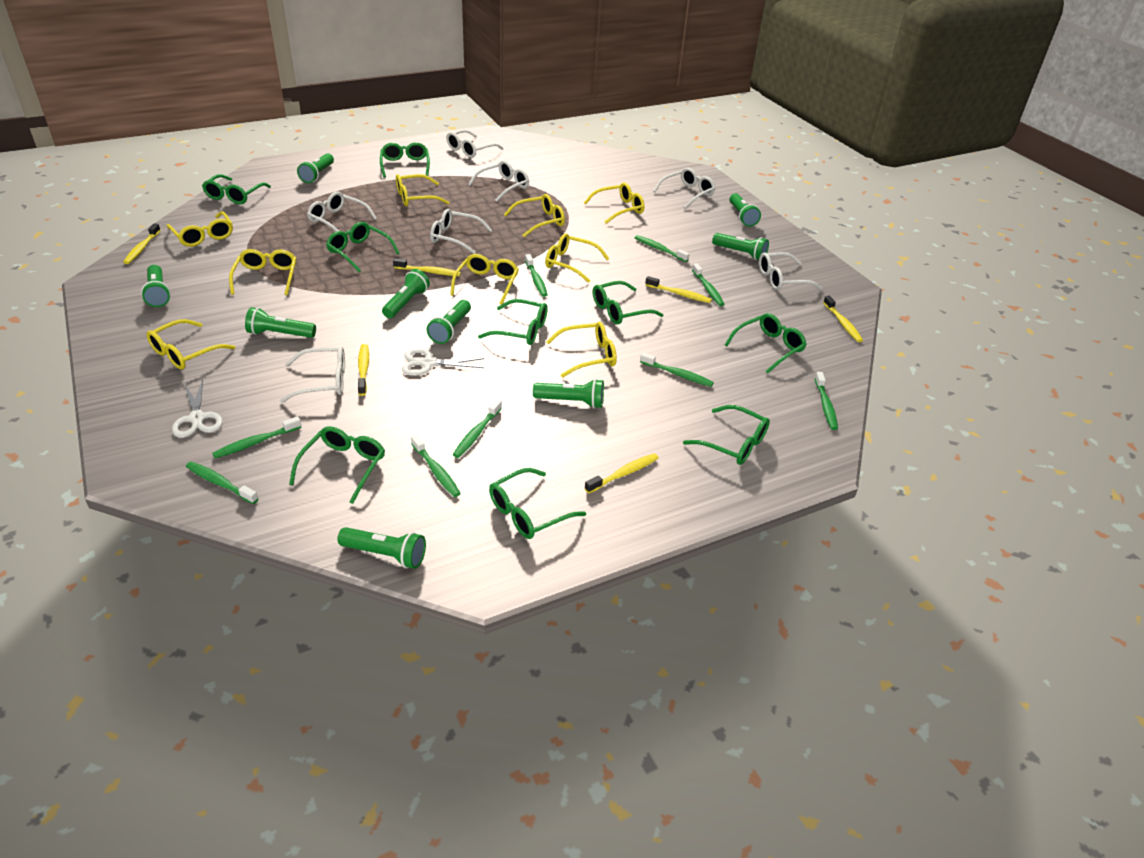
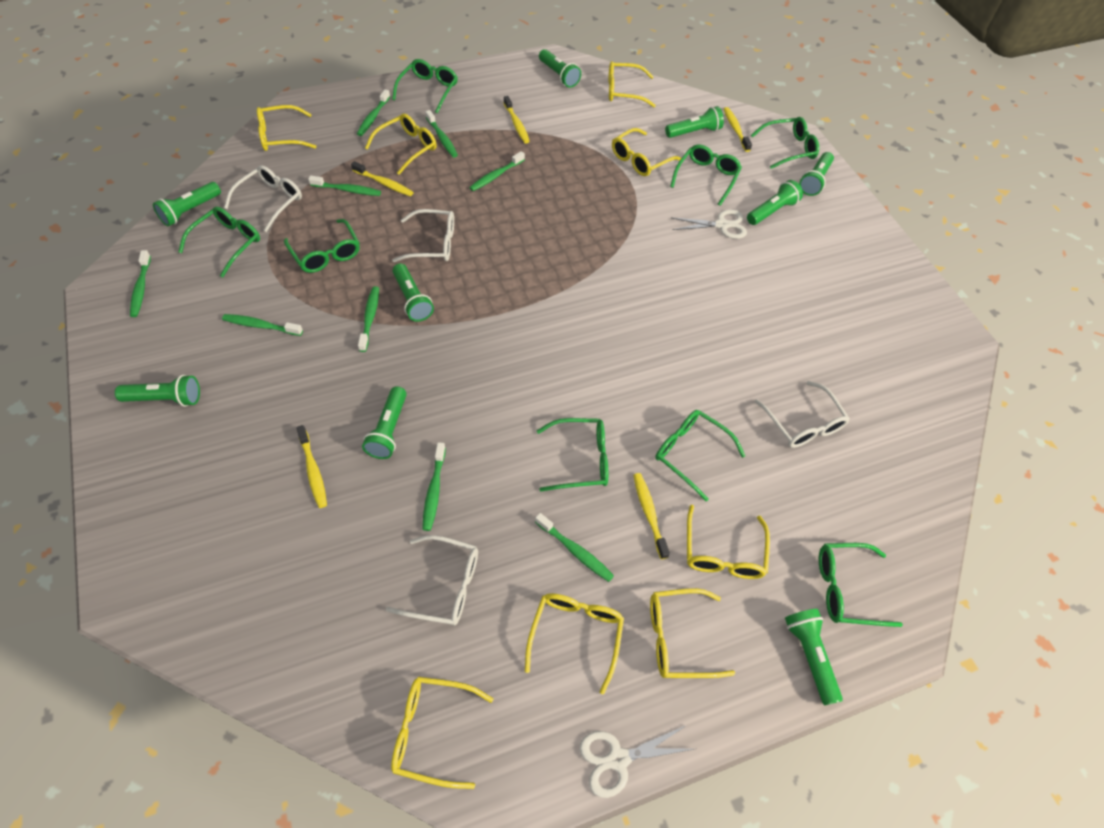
green glasses: [202,174,271,204] [289,426,385,504] [326,222,400,272] [380,142,430,177] [478,299,548,345] [489,468,586,539] [593,281,663,325] [683,405,770,465] [725,313,807,374] = 9 -> [178,207,260,277] [284,219,360,273] [392,59,458,113] [536,418,608,492] [655,410,745,501] [670,144,742,206] [751,117,819,169] [819,543,903,627] = 8
white glasses: [279,346,345,403] [307,192,377,232] [430,209,492,254] [446,130,504,158] [468,160,529,202] [653,168,715,209] [759,252,823,290] = 7 -> [224,165,302,232] [386,535,478,626] [392,209,454,262] [755,381,850,448] = 4
yellow glasses: [146,319,235,369] [167,211,233,247] [229,249,296,295] [396,174,450,206] [450,254,519,305] [504,194,565,237] [545,233,609,283] [546,322,617,378] [584,183,645,224] = 9 -> [257,105,317,151] [365,114,436,175] [391,676,493,789] [525,593,624,695] [609,61,656,107] [612,128,681,176] [650,588,735,678] [687,505,770,579] = 8
yellow toothbrush: [123,223,161,264] [358,344,369,396] [393,258,461,276] [585,453,659,493] [645,276,712,303] [823,296,863,342] = 6 -> [297,425,327,508] [351,161,414,196] [503,96,530,143] [633,473,670,559] [724,107,752,152] = 5

